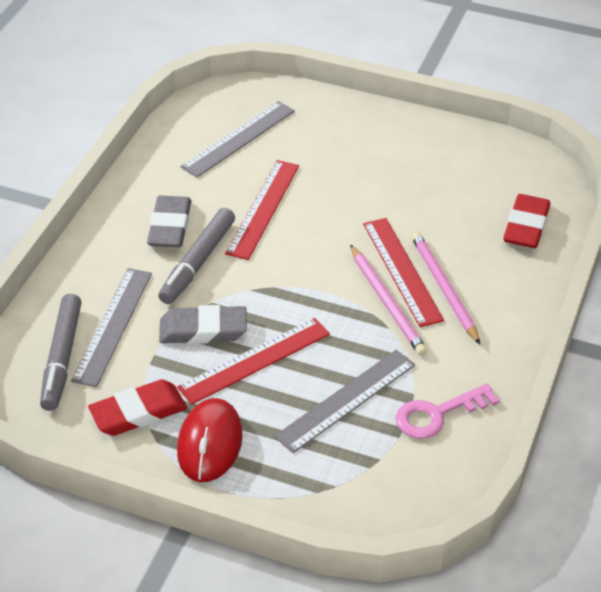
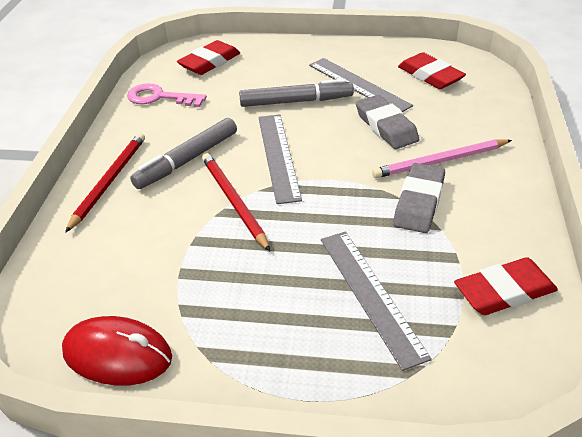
pink pencil: [350,245,427,356] [411,232,480,344] = 2 -> [372,139,512,178] = 1
red eraser: [88,379,187,436] [503,194,550,248] = 2 -> [177,40,240,75] [398,52,466,89] [454,257,558,315] = 3
red pencil: none = 0 -> [65,133,145,233] [202,153,270,251] = 2
red ruler: [177,318,330,405] [225,160,299,260] [363,218,444,327] = 3 -> none = 0

